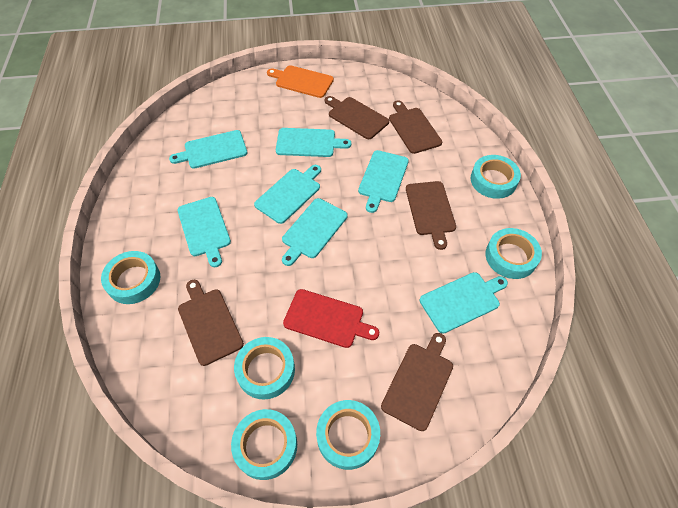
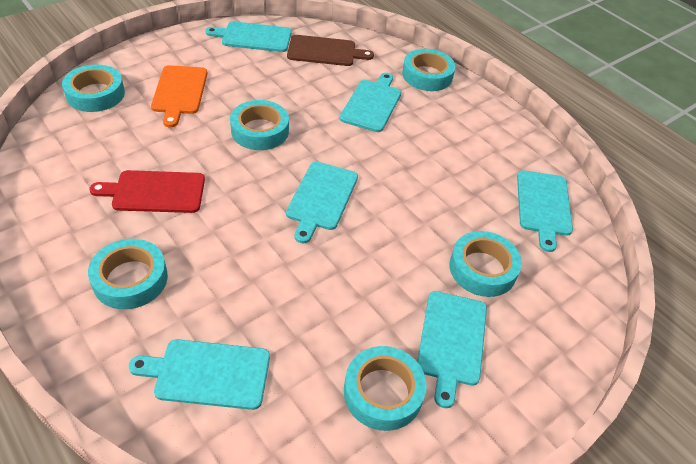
brown cutting board: [178,280,244,366] [325,96,389,139] [381,333,453,431] [389,100,442,154] [406,181,456,250] = 5 -> [287,35,374,66] = 1
turquoise cutting board: [169,130,247,169] [177,197,231,267] [254,165,321,224] [276,128,351,157] [282,198,348,266] [358,150,409,213] [420,272,508,334] = 7 -> [129,339,270,410] [205,21,292,52] [286,162,358,243] [339,73,401,132] [417,291,487,408] [517,170,573,252] = 6

